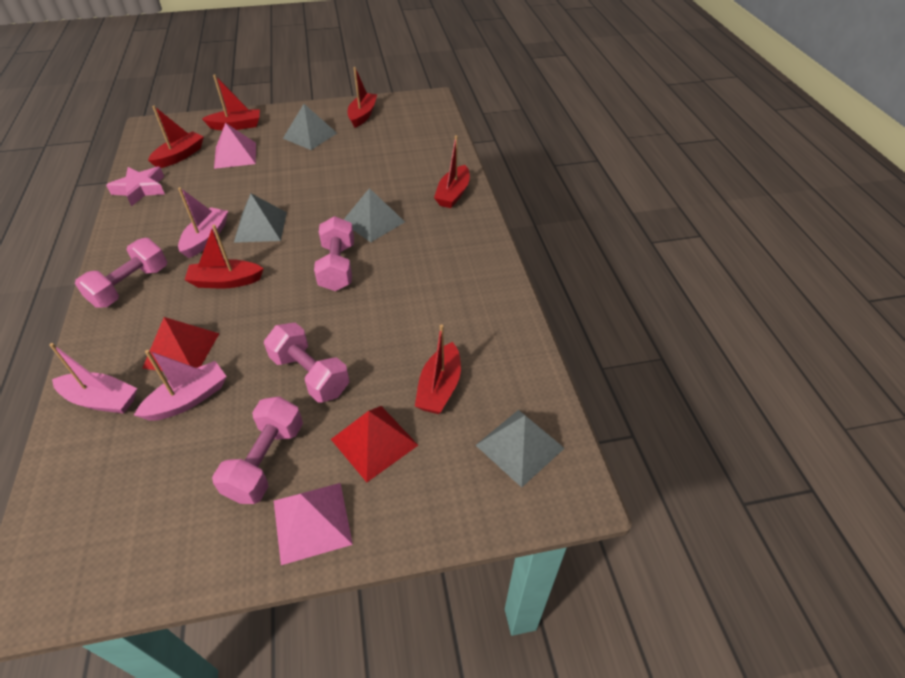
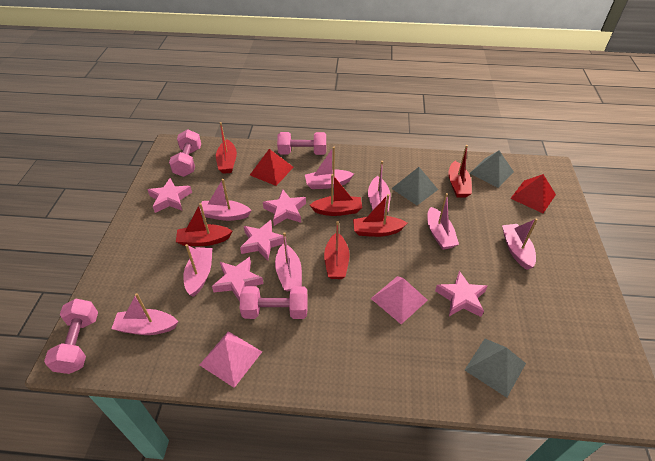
grey pyramid: [234,194,287,243] [283,104,337,150] [344,188,405,242] [476,410,565,488] = 4 -> [391,167,438,205] [465,339,526,398] [469,150,514,188] = 3
pink boat: [49,343,137,414] [134,350,227,421] [178,187,228,258] = 3 -> [111,293,178,335] [183,244,212,297] [200,179,252,221] [275,232,302,291] [305,147,354,189] [368,161,391,215] [427,193,459,250] [502,219,538,270] = 8
pink star: [106,167,165,206] = 1 -> [148,178,192,213] [212,257,264,302] [240,220,284,260] [263,190,306,226] [435,271,488,317] = 5

